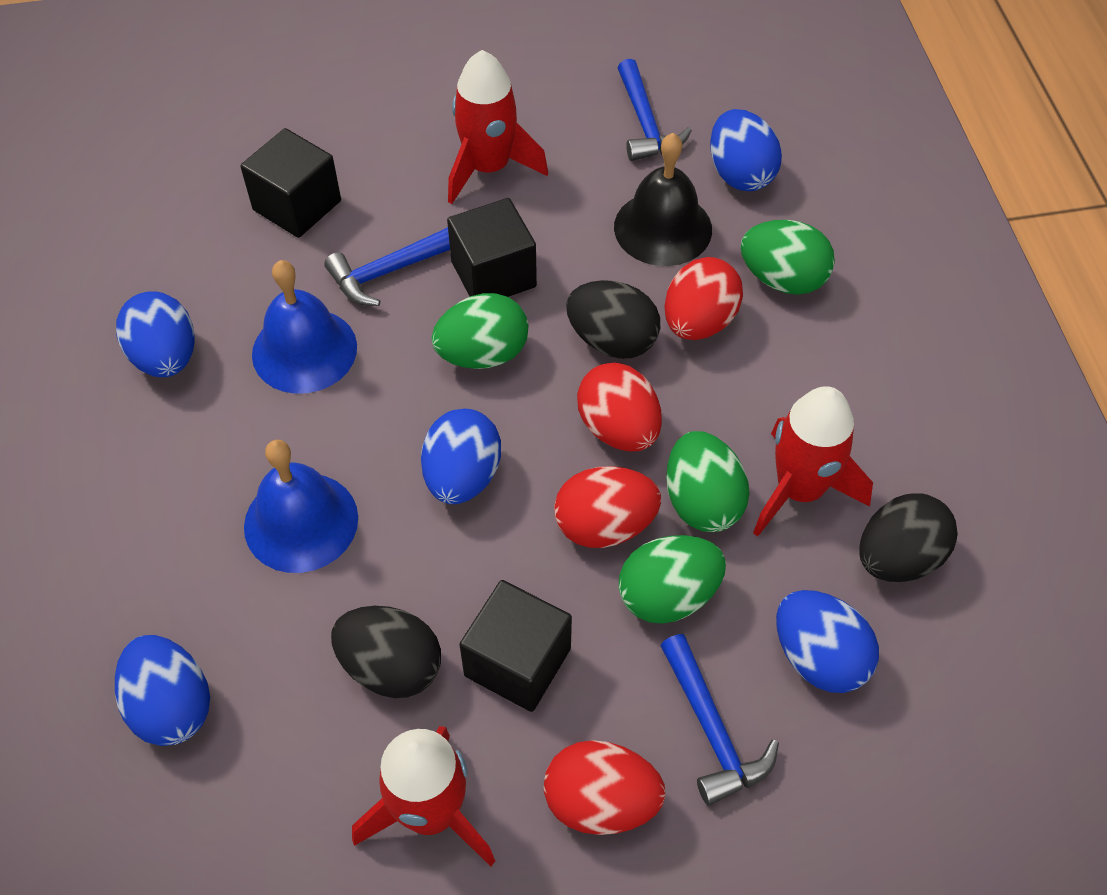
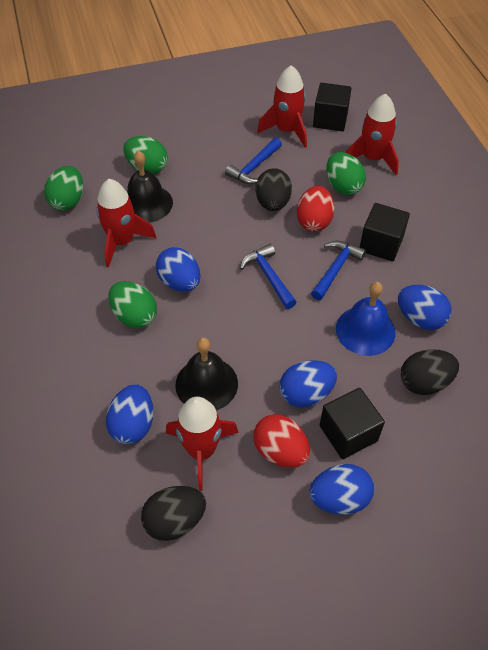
black bell: [614,133,712,266] = 1 -> [127,151,173,223] [175,337,238,411] = 2
blue bell: [244,440,358,573] [252,260,357,394] = 2 -> [336,282,395,356] = 1
red egg: [544,740,666,835] [554,466,661,548] [577,363,662,451] [664,257,743,340] = 4 -> [253,414,310,468] [297,186,335,232] = 2
red rocket: [352,726,495,866] [448,50,548,204] [753,386,873,537] = 3 -> [96,179,156,267] [166,397,239,491] [257,65,307,148] [346,93,399,175] = 4

